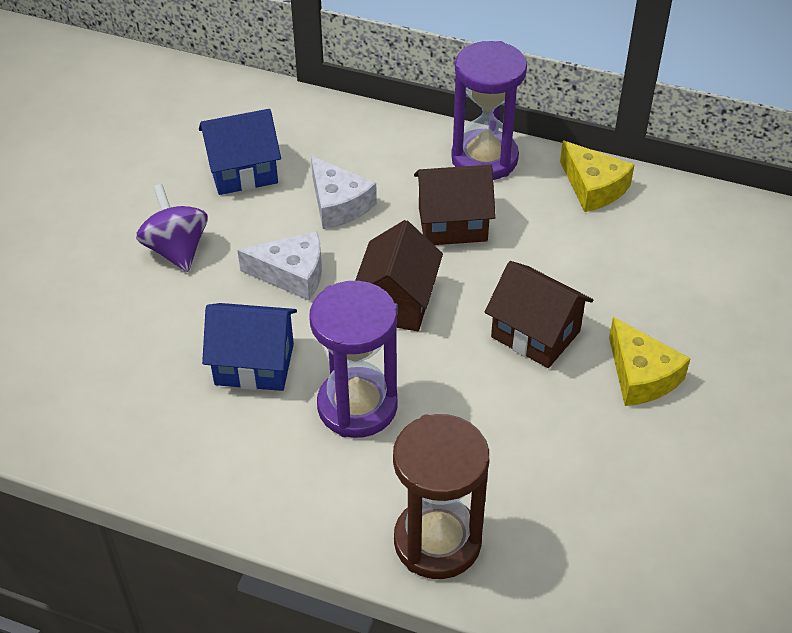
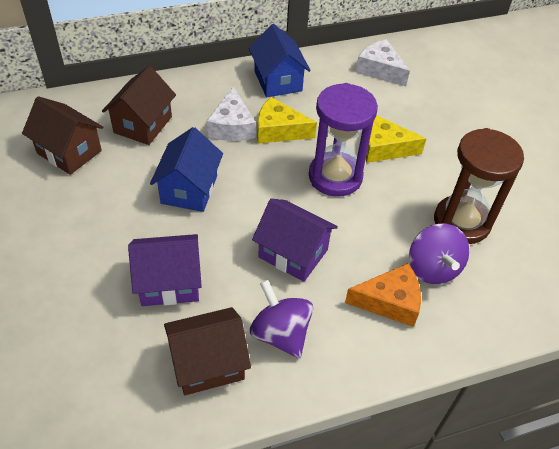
orange cheese: none = 0 -> [345,263,421,327] = 1
purple hourglass: [310,281,398,438] [451,41,527,180] = 2 -> [309,83,378,197] = 1
purple house: none = 0 -> [128,234,202,306] [252,198,338,282] = 2
purple spinning top: [136,184,208,272] = 1 -> [250,280,313,359] [409,224,469,284] = 2

